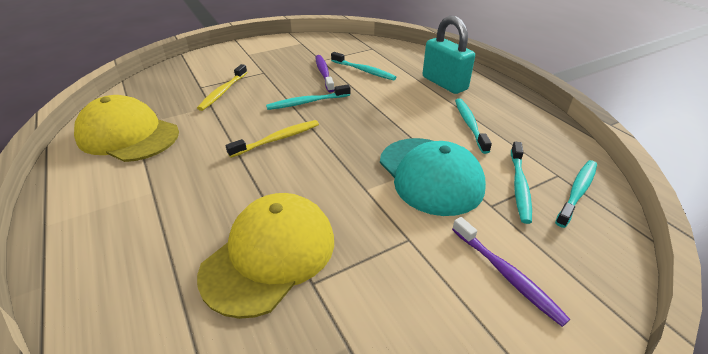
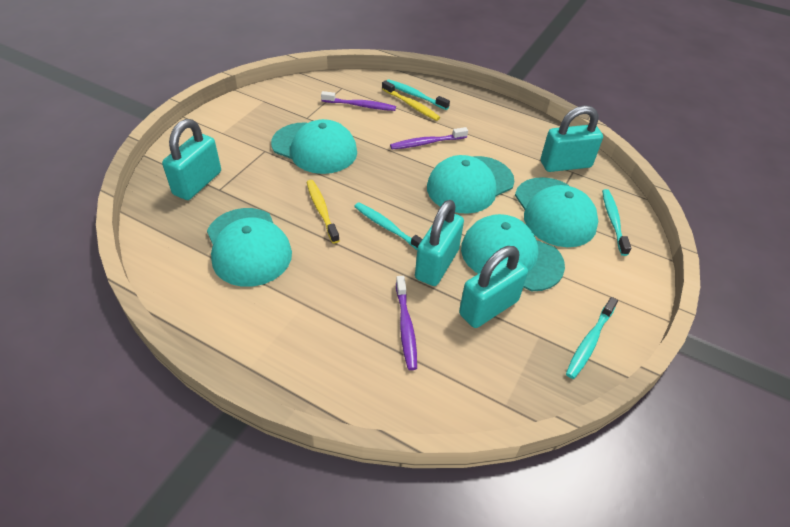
purple toothbrush: [316,55,334,92] [452,217,570,327] = 2 -> [321,91,396,111] [390,127,468,149] [396,276,417,370] = 3
turquoise cap: [380,138,486,216] = 1 -> [207,208,292,287] [271,119,357,174] [427,155,515,213] [461,214,565,291] [515,177,598,247] = 5
turquoise padlock: [423,16,475,94] = 1 -> [162,119,221,200] [415,200,464,286] [459,246,528,328] [541,106,603,172] = 4
turquoise toothbrush: [266,84,350,110] [331,52,396,80] [455,99,492,154] [511,142,532,224] [555,160,597,228] = 5 -> [354,202,423,250] [387,79,450,110] [566,297,618,379] [602,189,631,256] = 4
yellow cap: [74,95,179,162] [197,193,334,319] = 2 -> none = 0

